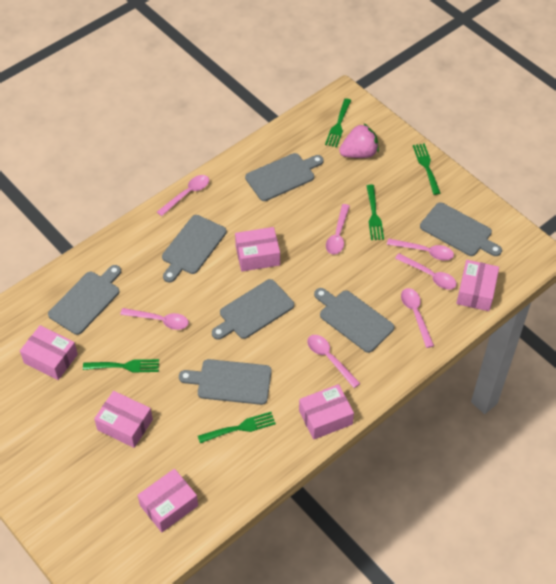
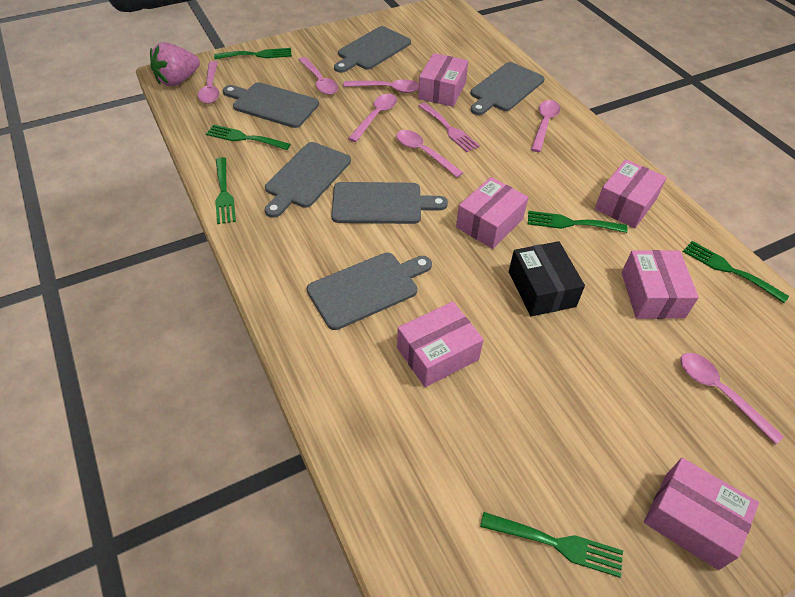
black box: none = 0 -> [509,241,585,316] = 1
green fork: [83,359,159,372] [198,412,276,443] [325,98,351,147] [367,185,384,240] [413,143,440,195] = 5 -> [206,124,291,150] [214,48,292,59] [215,157,236,224] [480,512,623,578] [528,211,628,233] [683,241,789,303] = 6
grey cutting board: [48,265,121,335] [162,215,227,283] [179,359,272,405] [212,279,294,340] [245,153,324,201] [314,288,394,353] [420,202,502,256] = 7 -> [223,82,319,128] [265,142,351,218] [307,253,432,330] [331,182,448,224] [334,26,411,73] [471,62,544,115] = 6
pink fork: none = 0 -> [419,103,480,152] = 1

